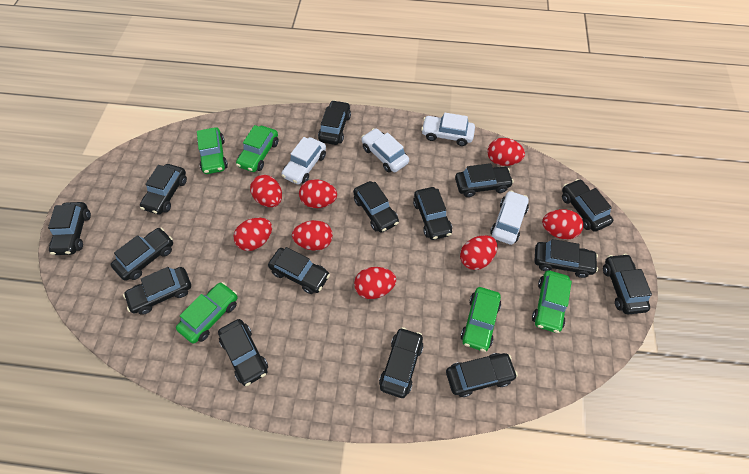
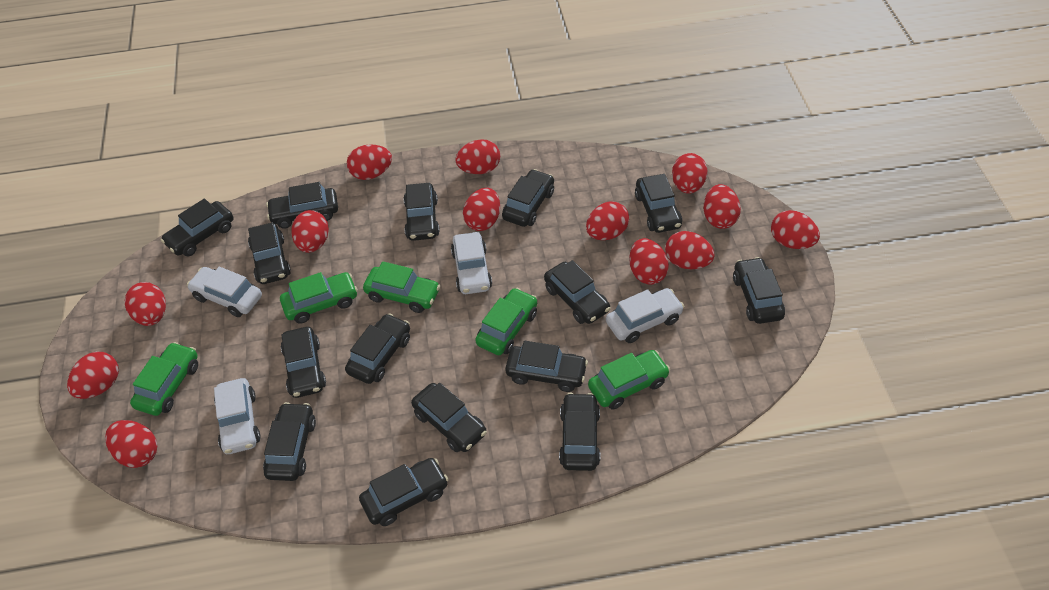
red egg: [233,218,272,251] [250,175,282,207] [292,220,333,250] [299,179,337,208] [354,267,396,299] [460,235,497,270] [487,138,525,166] [542,209,584,239] = 8 -> [67,352,119,399] [105,420,157,468] [125,282,166,326] [291,210,329,253] [347,144,392,180] [455,140,500,174] [463,188,500,231] [586,201,629,240] [629,238,669,285] [665,231,715,269] [672,153,707,194] [704,184,741,229] [771,210,820,249] = 13

